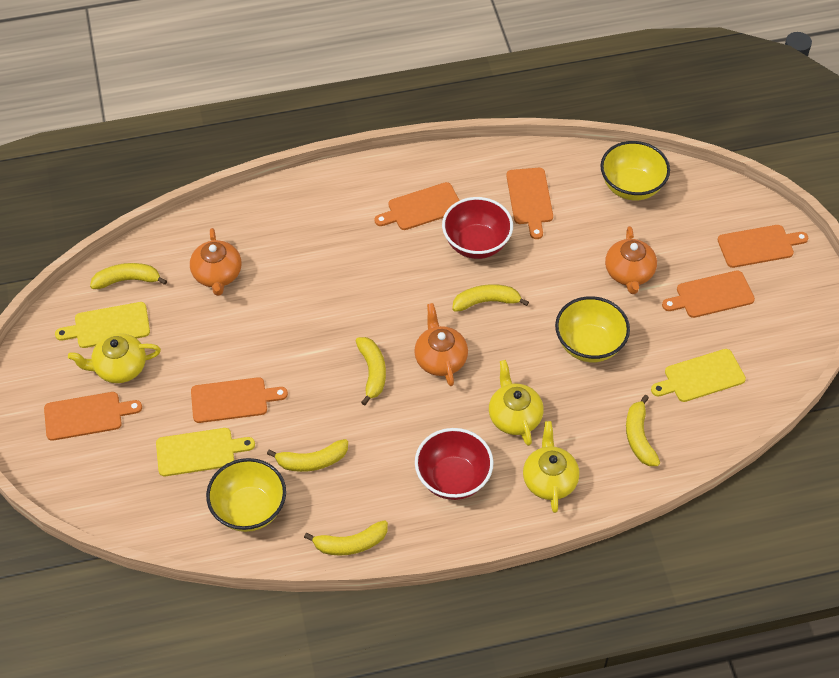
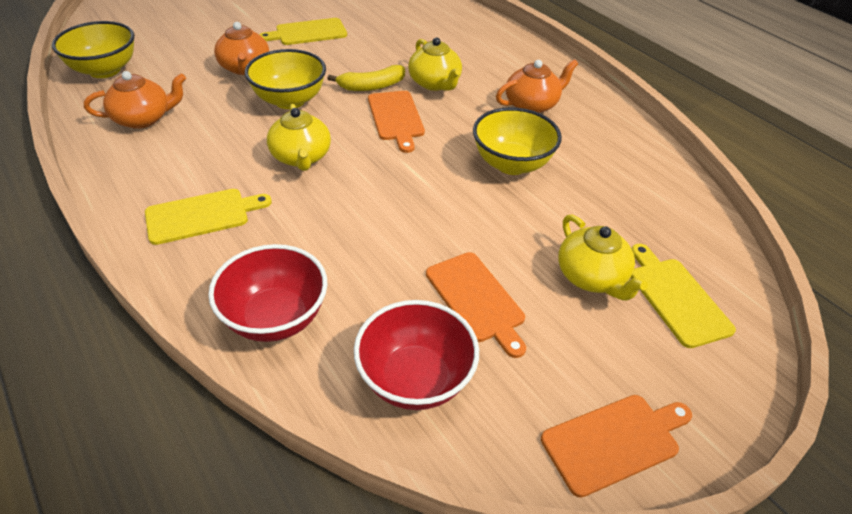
orange cutting board: [44,392,142,441] [191,377,288,423] [374,182,460,230] [506,168,553,239] [662,270,755,318] [718,225,808,268] = 6 -> [368,91,425,153] [426,252,526,358] [541,395,692,498] = 3
yellow banana: [90,263,167,289] [267,439,348,472] [304,520,388,556] [356,337,386,405] [452,284,529,312] [626,395,660,466] = 6 -> [327,65,405,91] = 1

